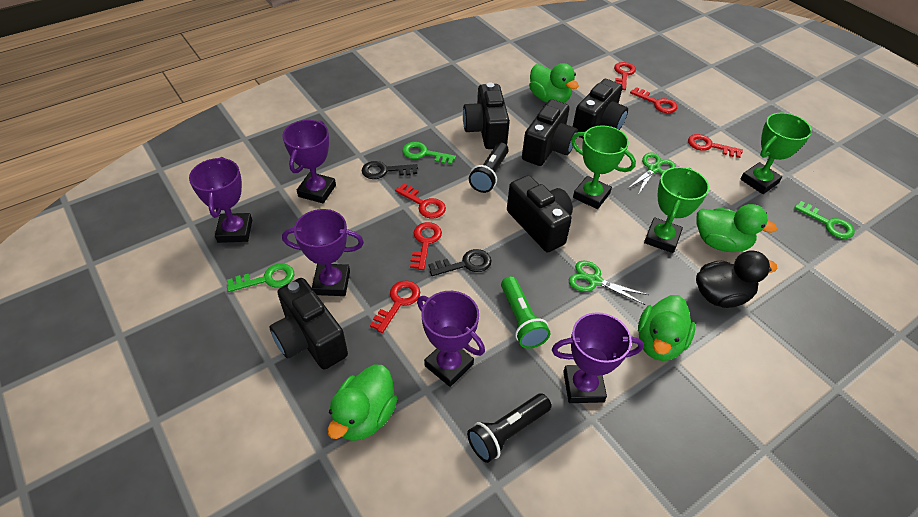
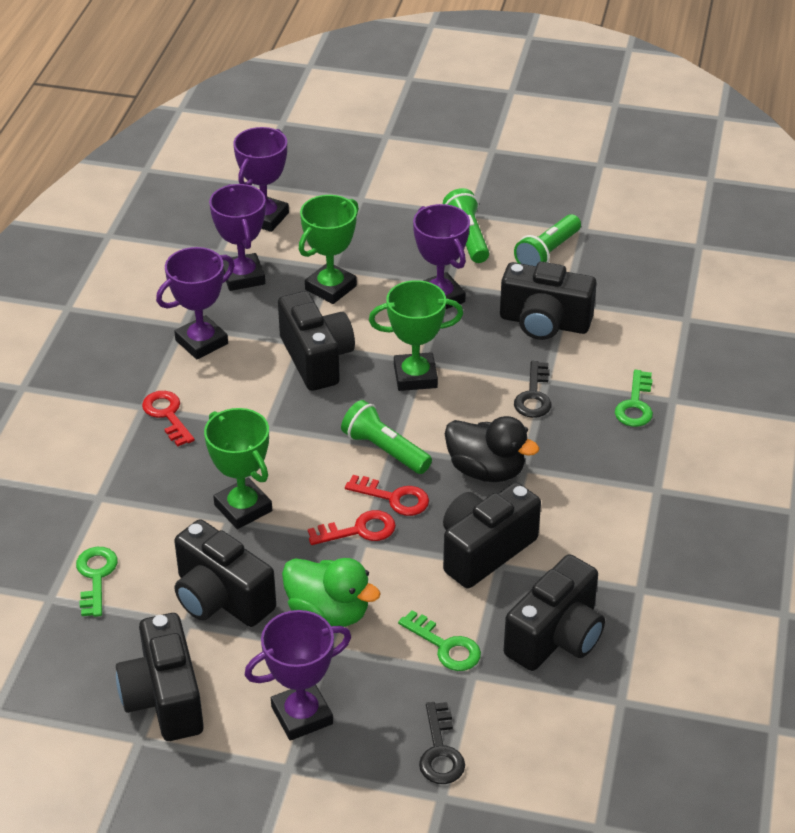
black camera: [269,278,348,370] [463,83,510,149] [507,175,573,253] [522,99,578,166] [573,79,628,139] = 5 -> [116,613,204,741] [174,519,276,627] [278,291,355,391] [443,482,541,588] [500,262,597,340] [504,554,605,671] = 6
black flashlight: [467,393,551,463] [469,142,509,193] = 2 -> none = 0
green duck: [327,364,398,441] [529,63,579,103] [638,295,696,361] [696,204,777,252] = 4 -> [282,558,381,627] = 1
green flashlight: [501,276,550,349] = 1 -> [341,400,432,474] [443,188,489,263] [514,214,581,266] = 3
green scissors: [569,260,648,305] [627,152,676,195] = 2 -> none = 0
red key: [370,280,420,333] [395,184,446,219] [410,222,442,270] [614,62,636,90] [630,87,677,113] [688,134,743,158] = 6 -> [142,391,195,446] [308,510,396,545] [345,475,429,516] = 3

